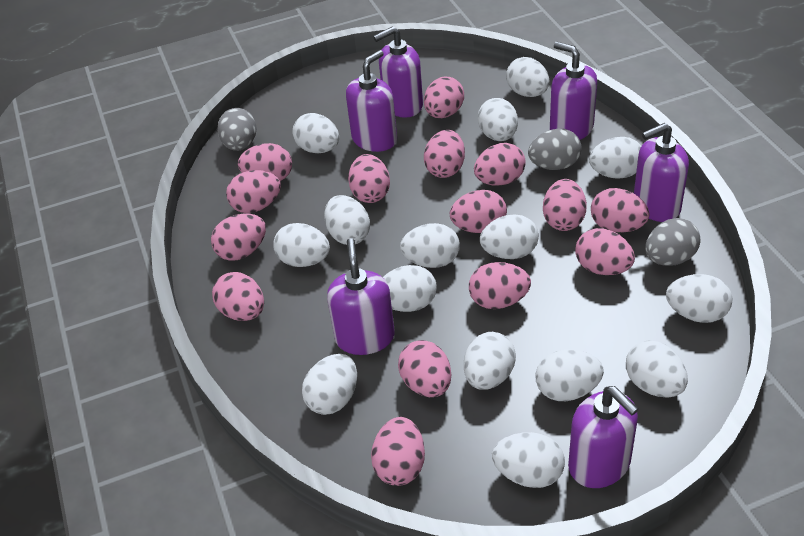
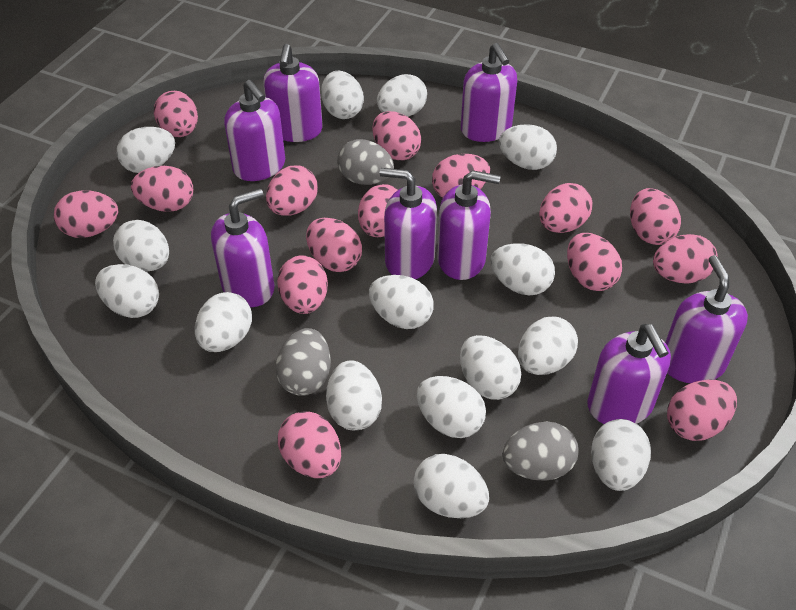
purple soap dispenser: [327,238,395,355] [346,50,397,152] [373,26,423,118] [550,42,597,140] [568,386,639,488] [634,123,689,222] = 6 -> [211,188,275,307] [224,80,285,181] [263,44,323,142] [380,168,437,279] [437,170,500,280] [461,43,517,142] [587,324,671,424] [665,255,748,383] = 8

